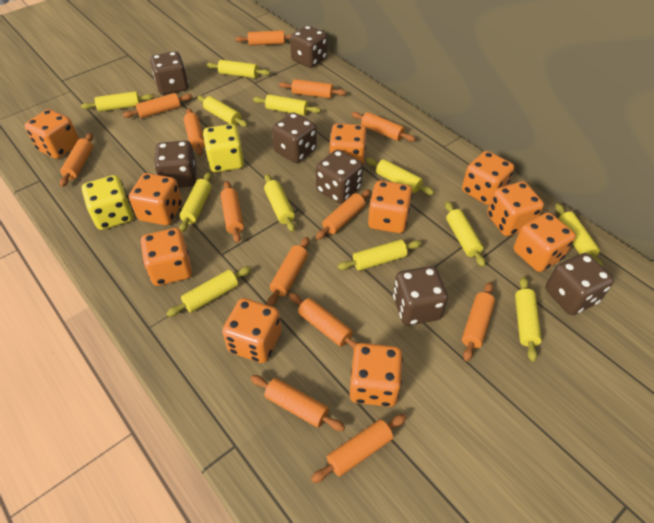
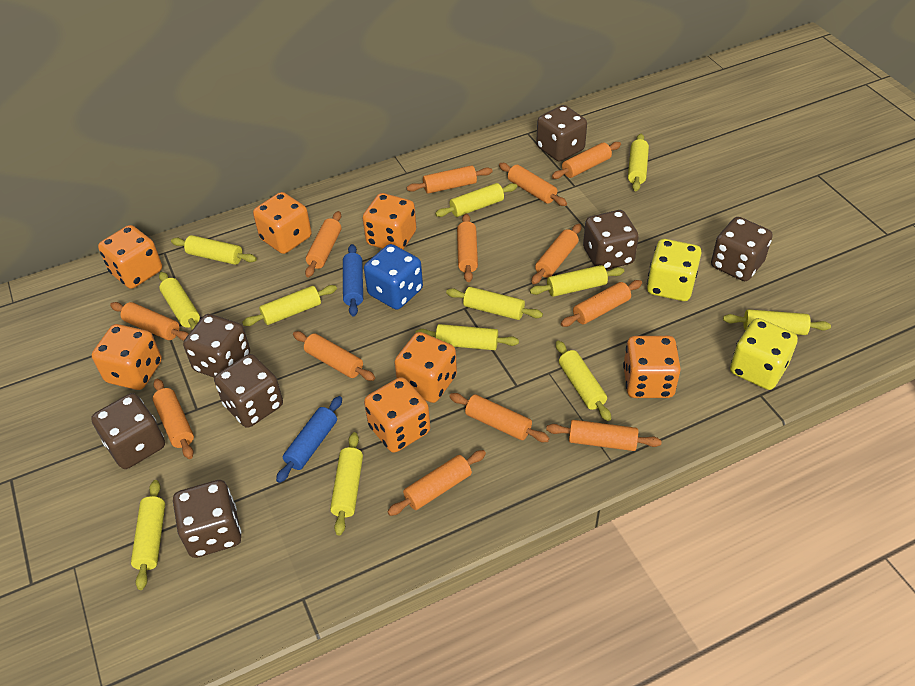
blue dice: none = 0 -> [364,244,423,310] = 1
blue rolling pin: none = 0 -> [276,396,342,483] [343,244,363,317] = 2
orange dice: [24,109,79,159] [129,173,182,225] [141,228,192,286] [222,298,282,363] [329,123,366,166] [350,343,403,407] [368,181,412,233] [462,151,514,205] [487,181,544,236] [513,212,576,272] = 10 -> [92,324,162,390] [98,225,162,289] [253,192,312,254] [363,193,416,250] [364,377,430,453] [394,332,457,403] [623,336,681,398] = 7

